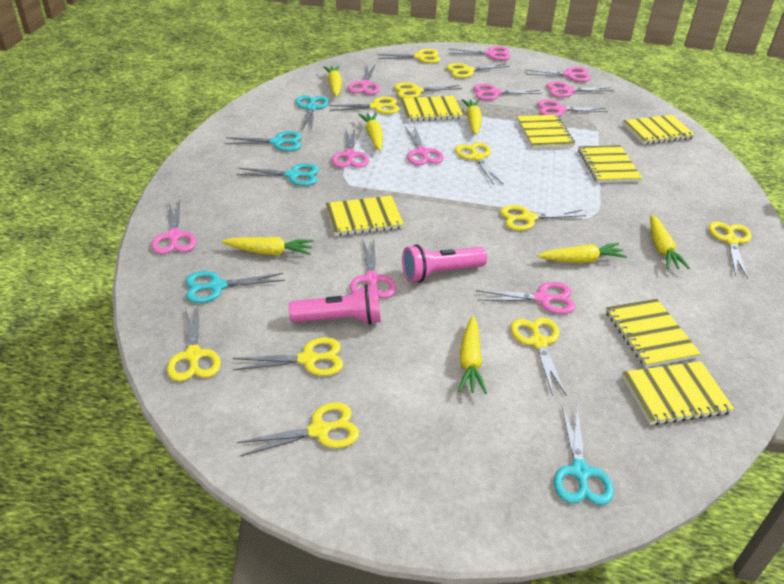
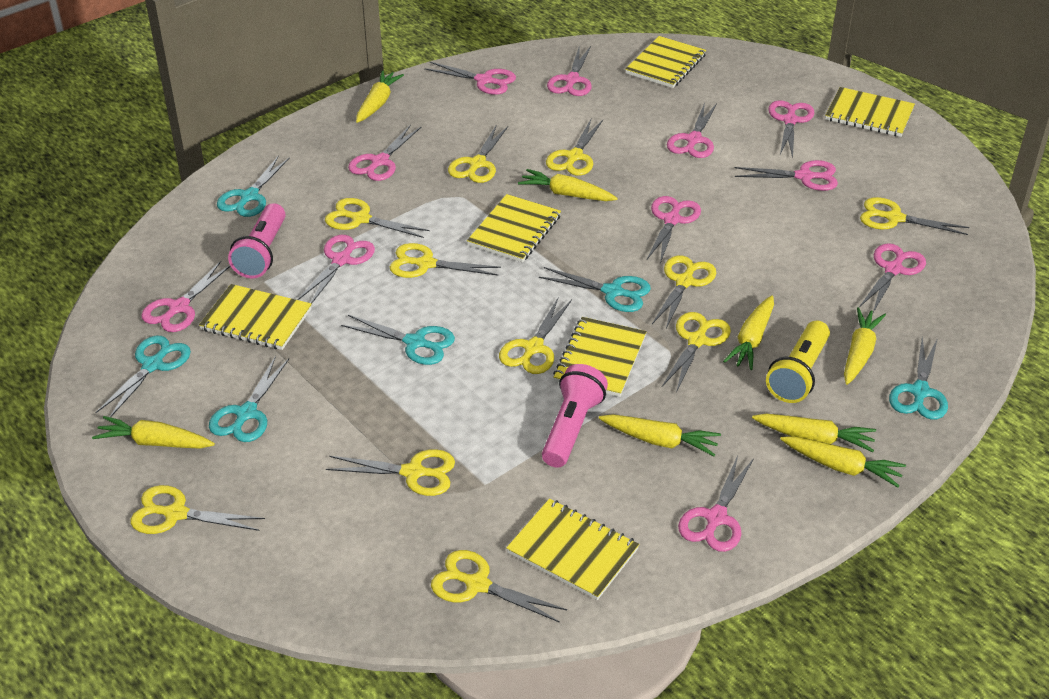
turquoise scissors: [185,271,285,303] [224,131,302,151] [237,163,319,186] [296,95,329,132] [554,406,614,505] = 5 -> [96,336,191,417] [209,356,289,442] [217,155,290,217] [341,315,455,365] [539,267,651,312] [889,337,948,420] = 6
yellow carrot: [222,237,313,255] [323,66,342,97] [358,113,383,151] [458,316,487,394] [462,99,482,135] [537,243,627,263] [650,214,690,269] = 7 -> [92,416,215,449] [356,70,404,123] [518,169,618,201] [599,414,721,456] [723,295,774,370] [752,414,876,452] [780,436,906,487] [844,307,886,385] = 8
yellow flashlight: none = 0 -> [766,321,830,403] = 1
yellow notebook: [325,196,404,236] [400,96,463,122] [517,115,575,149] [578,145,642,183] [606,299,701,368] [622,115,695,144] [622,361,734,425] = 7 -> [199,284,312,350] [467,194,561,262] [506,498,639,600] [553,317,647,397] [625,36,706,88] [825,87,915,137] = 6

